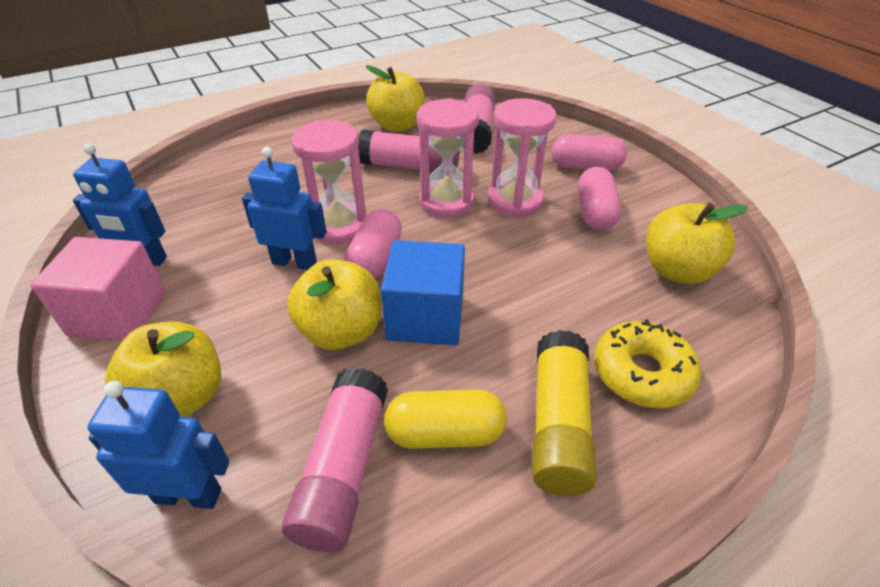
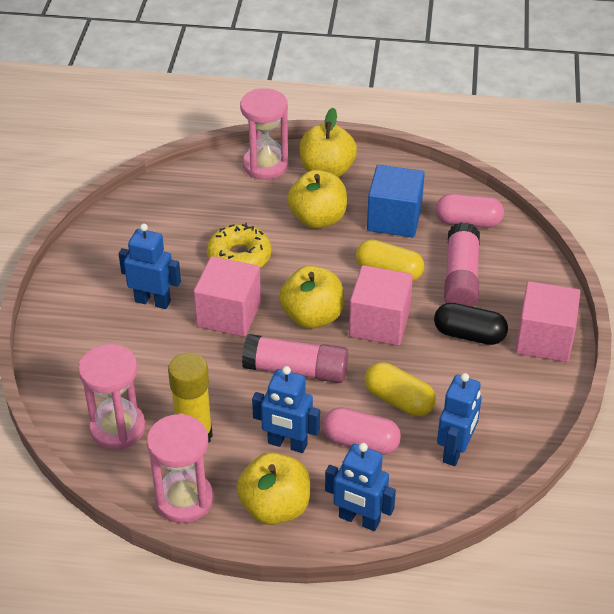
black capsule: none = 0 -> [434,303,508,345] = 1
blue robot: [73,144,167,266] [87,381,230,509] [242,147,327,270] = 3 -> [119,224,181,309] [252,366,320,453] [325,443,396,531] [437,373,482,466] = 4
pink capsule: [345,209,402,278] [551,134,627,171] [578,167,621,230] = 3 -> [322,407,401,455] [436,194,504,228] = 2
pink cube: [30,237,166,341] = 1 -> [194,256,261,337] [349,265,413,346] [515,281,580,362] = 3
pink glue stick: [282,367,388,552] [358,129,460,172] [463,84,495,154] = 3 -> [242,334,348,383] [444,222,480,307] = 2
yellow capsule: [384,389,507,449] = 1 -> [356,239,424,282] [365,362,436,416] = 2

